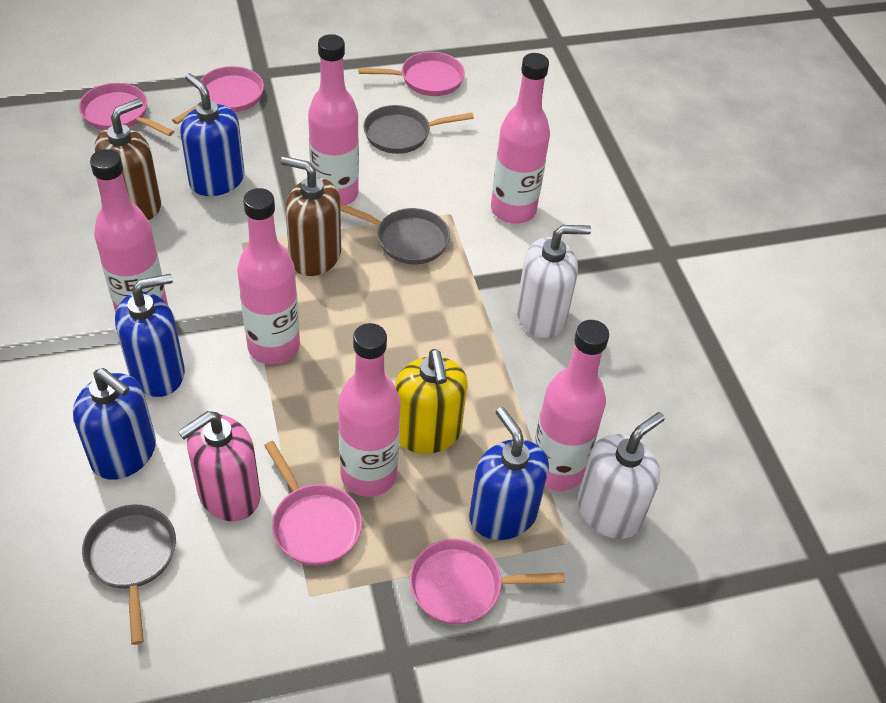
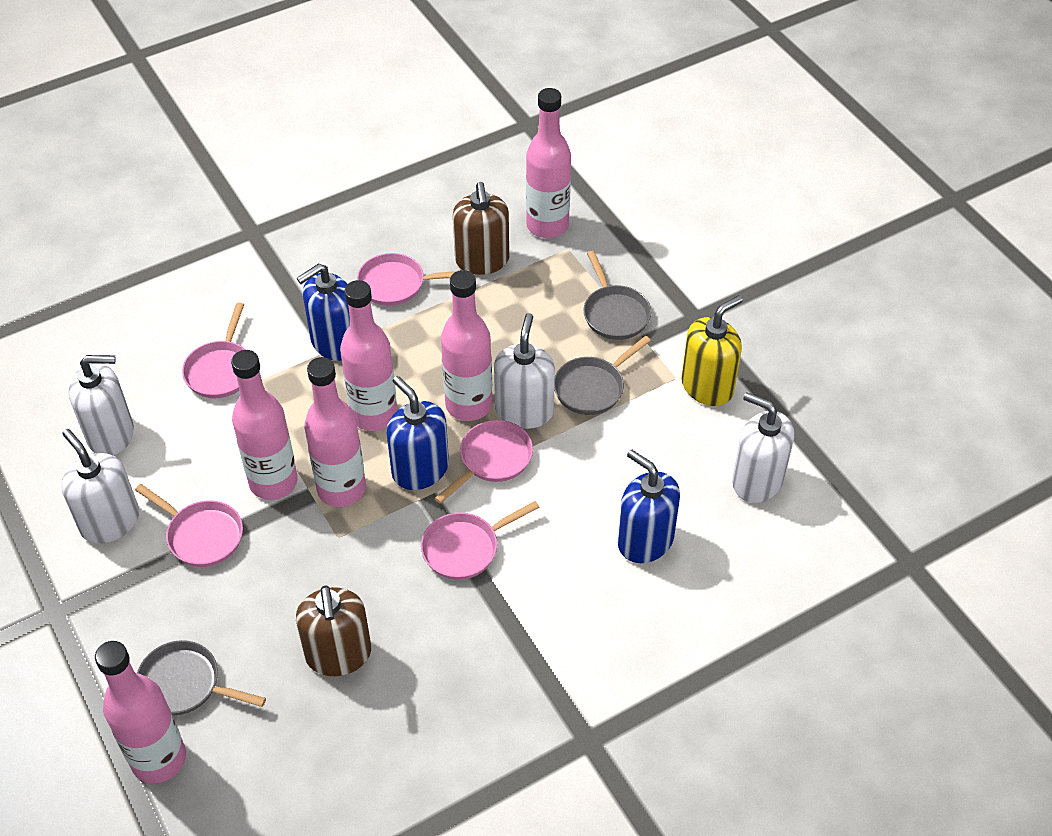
blue soap dispenser: [73,368,156,480] [115,274,185,397] [180,73,244,196] [469,407,549,540] = 4 -> [297,264,350,361] [387,376,449,490] [618,449,680,563] = 3
pink soap dispenser: [178,411,261,521] = 1 -> none = 0
white soap dispenser: [516,225,591,338] [578,412,665,539] = 2 -> [61,429,139,543] [69,355,134,455] [494,313,555,429] [732,392,794,503] = 4

